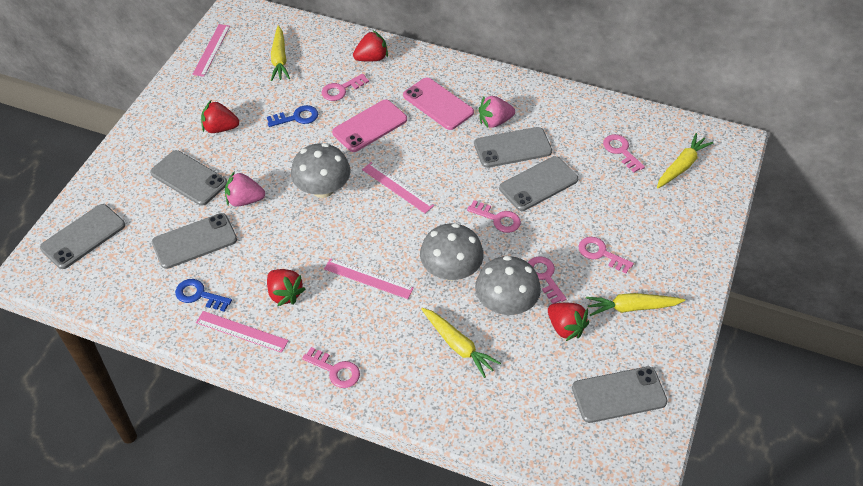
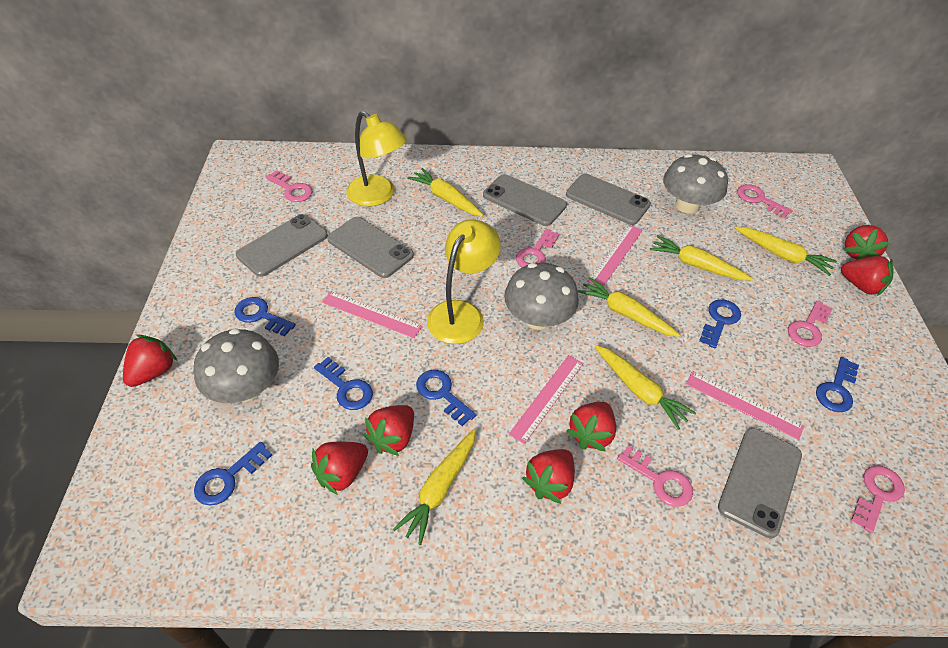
blue key: [175,279,232,312] [267,105,318,127] = 2 -> [194,442,272,506] [234,297,296,337] [314,357,373,410] [416,370,476,426] [699,299,741,348] [816,357,859,412] = 6
grey phone: [40,204,125,269] [150,150,227,206] [152,213,237,269] [474,127,552,168] [499,156,578,211] [572,366,667,423] = 6 -> [236,214,328,277] [327,217,414,278] [483,174,567,226] [566,174,651,225] [718,428,802,538] = 5
pink phone: [332,100,407,152] [403,78,474,130] = 2 -> none = 0
pink strawberry: [225,171,265,207] [479,96,515,128] = 2 -> none = 0
red strawberry: [201,101,239,133] [267,269,305,306] [353,30,388,62] [548,303,589,341] = 4 -> [123,335,177,387] [311,442,368,495] [364,405,414,456] [522,449,575,504] [566,402,616,452] [841,256,894,296] [844,225,890,260] = 7
yellow carrot: [271,25,290,81] [421,308,501,378] [586,293,685,316] [657,133,713,188] = 4 -> [393,429,476,545] [407,168,484,216] [578,277,680,337] [595,345,696,430] [650,235,753,281] [735,227,837,276] = 6
yellow lamp: none = 0 -> [346,111,407,207] [427,219,501,344] = 2

